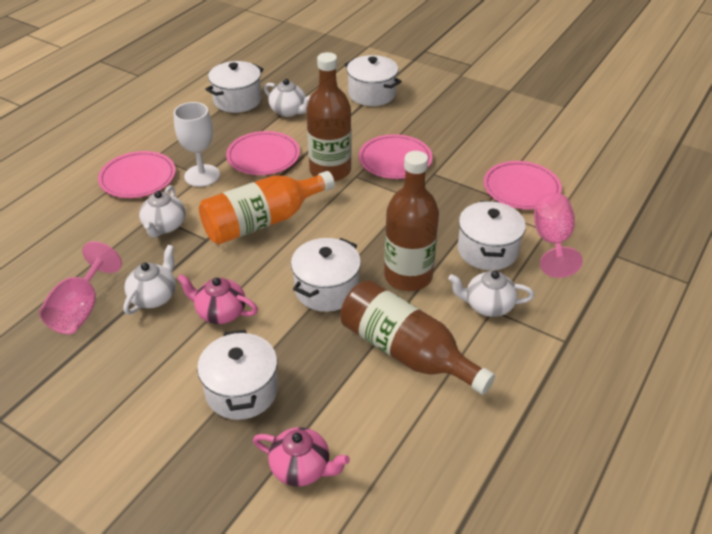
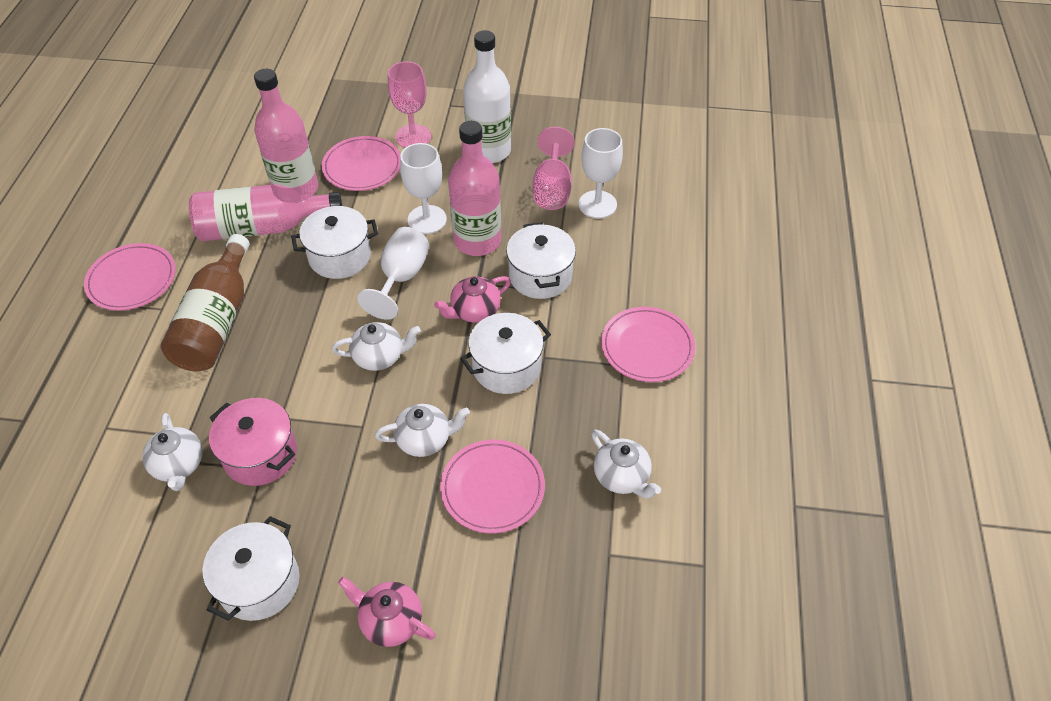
brown bottle: [306,52,352,181] [341,280,495,395] [384,151,439,291] = 3 -> [161,234,250,371] = 1
orange bottle: [199,171,335,244] = 1 -> none = 0
pink bottle: none = 0 -> [189,184,342,241] [254,69,318,196] [448,121,501,256] = 3
pink pot: none = 0 -> [209,398,297,486] = 1
white bottle: none = 0 -> [463,30,511,163] = 1
white goblet: [174,102,220,187] = 1 -> [357,227,429,320] [400,143,447,234] [579,128,623,219] = 3
white pot: [197,330,278,420] [205,61,264,113] [291,238,361,312] [344,55,402,106] [457,201,526,270] = 5 -> [202,516,299,621] [291,206,378,279] [460,313,551,394] [506,222,576,299] = 4

